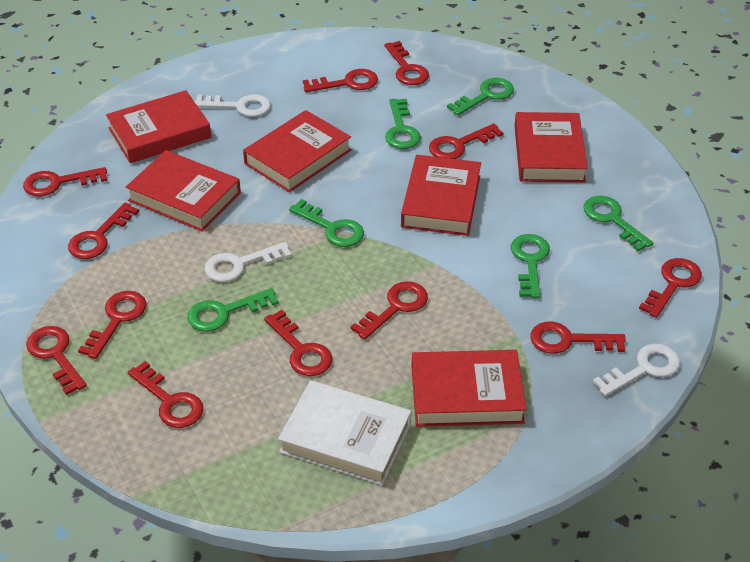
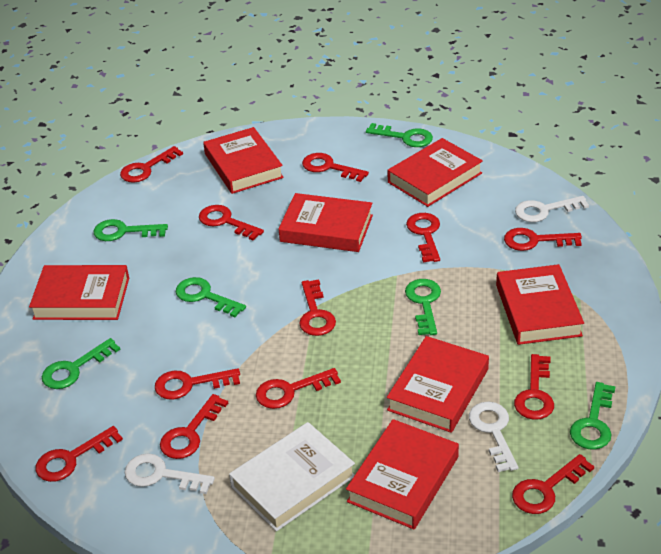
red book: [106,90,211,163] [126,150,241,232] [243,110,351,192] [401,155,481,236] [411,350,526,427] [515,112,588,182] = 6 -> [29,265,129,320] [203,127,284,194] [279,193,373,252] [346,419,459,529] [387,138,483,207] [387,336,489,433] [496,264,584,345] = 7

